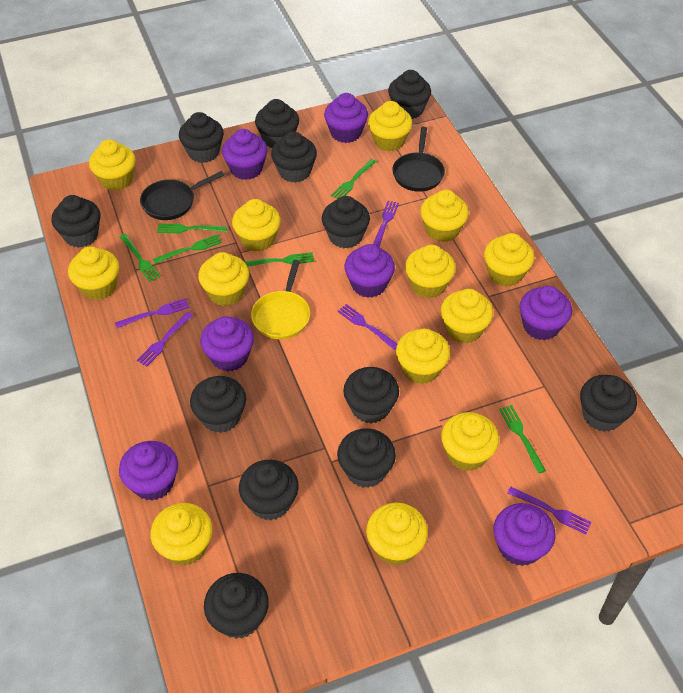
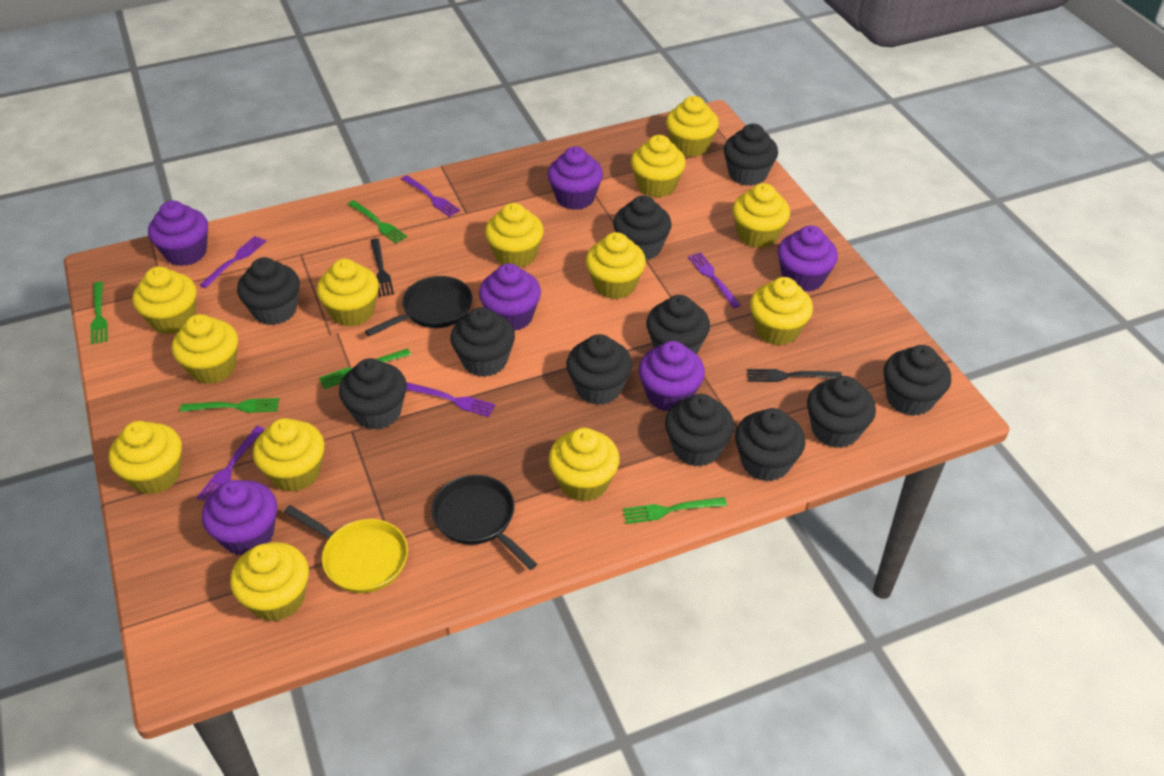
black cupcake: [51,195,100,248] [179,112,224,163] [190,376,246,433] [204,573,269,639] [239,460,299,520] [255,99,299,148] [271,131,317,183] [322,196,370,248] [337,428,396,488] [343,367,399,423] [388,70,431,119] [580,375,637,432] = 12 -> [237,257,300,325] [339,358,407,430] [451,307,515,377] [566,334,632,405] [613,195,672,260] [646,295,710,354] [665,394,734,467] [724,124,778,186] [735,408,805,481] [807,376,876,448] [884,345,951,416] = 11
black fork: none = 0 -> [370,238,394,297] [747,369,842,382] = 2
green fork: [119,234,161,282] [153,235,222,264] [157,224,227,233] [245,252,314,267] [331,159,377,199] [499,405,546,474] = 6 -> [91,282,108,345] [180,398,279,413] [319,349,411,389] [348,200,407,244] [623,497,727,524] = 5
purple cupcake: [119,441,178,501] [200,316,254,372] [222,129,268,180] [324,93,368,143] [344,244,395,298] [494,503,556,566] [519,286,572,340] = 7 -> [148,200,208,266] [202,480,277,555] [479,263,541,331] [548,146,603,210] [638,341,705,411] [777,225,838,292] = 6

